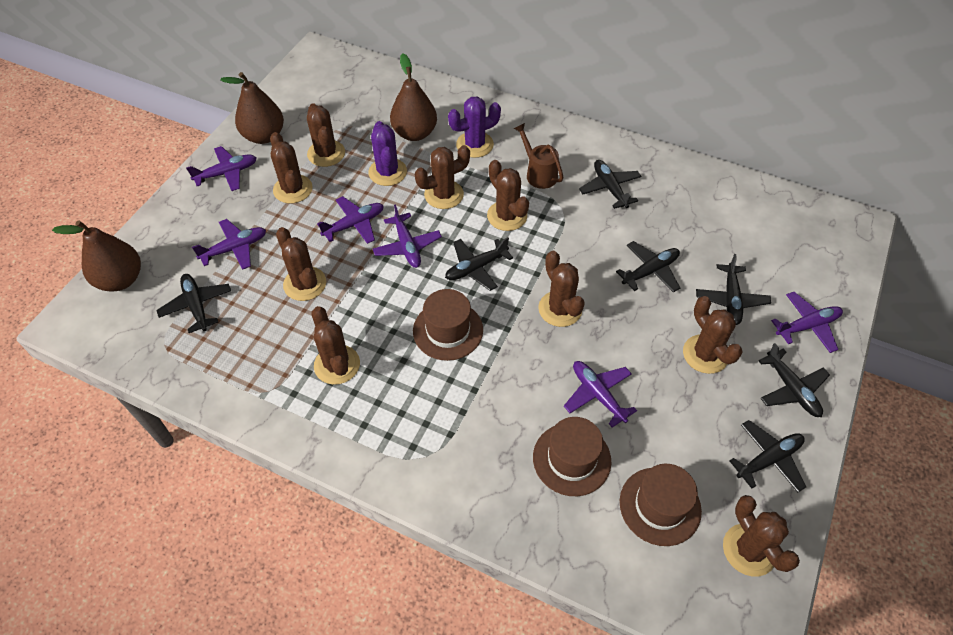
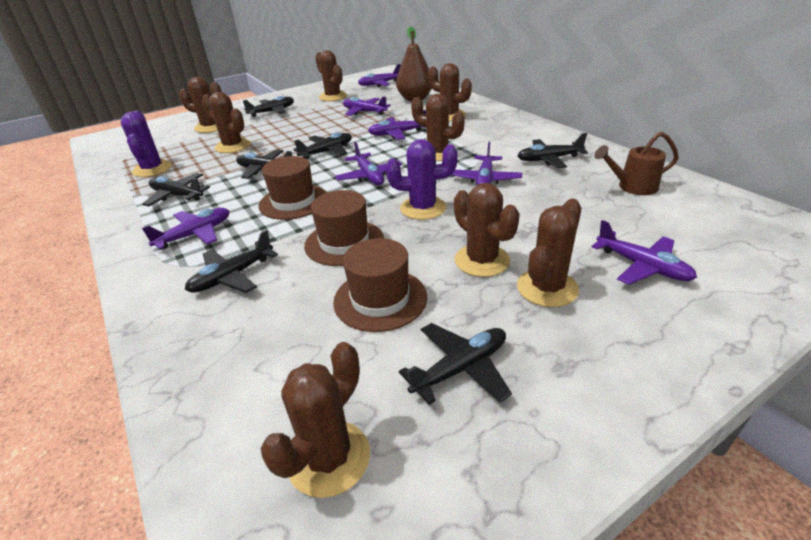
brown cactus: [270,132,313,204] [276,227,326,301] [307,103,345,167] [312,306,360,385] [415,145,470,209] [487,160,529,231] [538,251,585,327] [683,296,743,374] [723,495,800,577] = 9 -> [179,77,222,133] [202,92,250,153] [261,342,370,498] [315,50,347,101] [411,94,465,161] [428,63,472,122] [454,183,520,277] [517,199,581,307] = 8
brown pear: [52,220,141,292] [220,72,284,144] [390,54,437,141] = 3 -> [396,27,432,101] = 1
purple plane: [186,146,256,191] [192,219,266,270] [317,196,384,244] [373,204,442,268] [564,361,637,427] [771,292,843,353] = 6 -> [142,208,229,249] [335,142,402,185] [343,97,391,116] [358,64,401,87] [368,110,426,140] [452,142,522,185] [592,220,697,285] = 7

